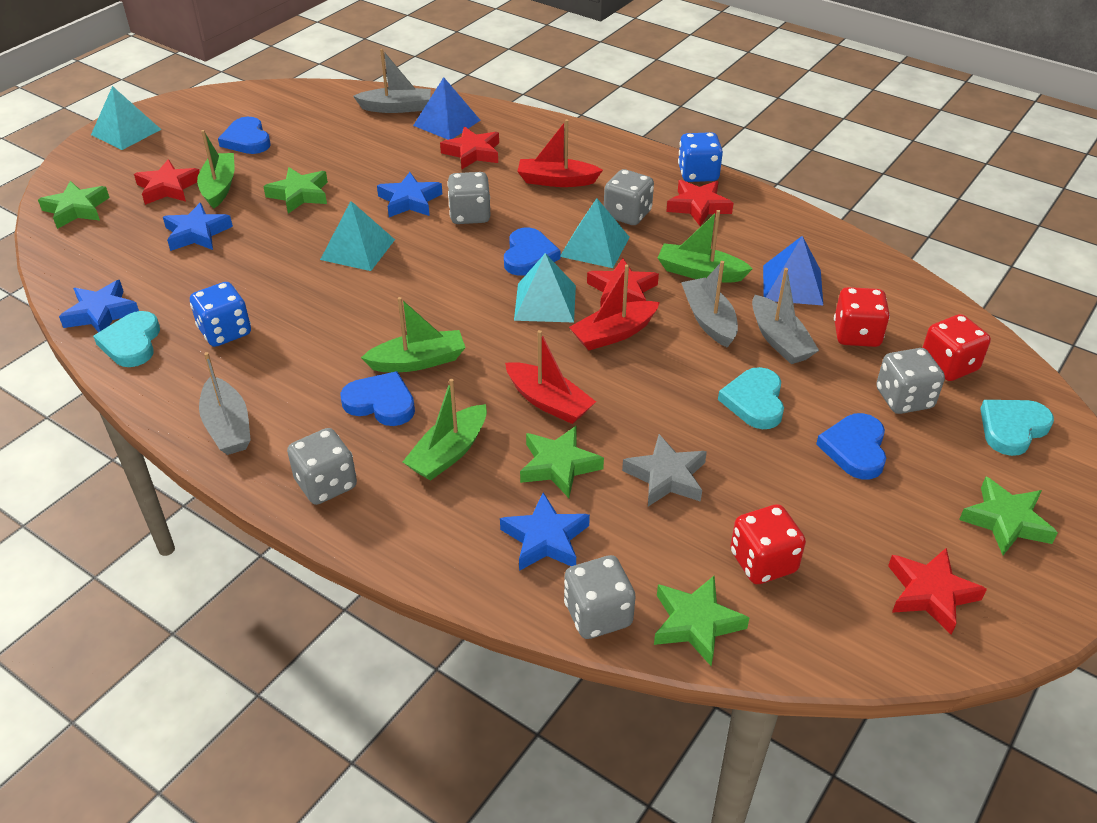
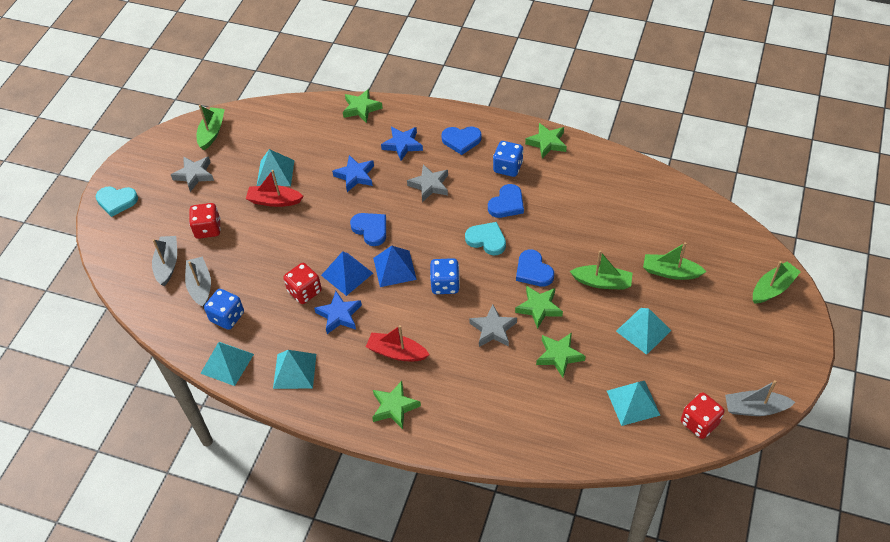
blue dice: [190,282,251,347] [678,132,723,182] = 2 -> [204,289,244,330] [430,258,460,294] [493,141,524,177] = 3
blue star: [59,280,139,332] [163,203,233,251] [377,172,442,217] [500,492,590,571] = 4 -> [314,291,362,334] [332,155,374,192] [381,127,423,161] = 3
grey boat: [199,352,251,455] [353,49,431,113] [681,261,738,347] [752,268,819,364] = 4 -> [152,236,177,286] [185,257,211,307] [725,380,795,416] = 3
grey dice: [287,428,357,505] [447,172,491,224] [564,555,636,639] [604,169,654,225] [876,348,945,414] = 5 -> none = 0
grey star: [622,434,707,506] = 1 -> [171,156,214,192] [407,164,448,202] [469,304,517,347] = 3
red boat: [505,330,596,424] [517,119,603,187] [569,265,660,350] = 3 -> [246,170,304,207] [366,325,430,361] = 2
red star: [134,159,200,205] [440,126,499,170] [587,258,659,308] [666,180,733,226] [888,548,987,635] = 5 -> none = 0
turquoise heart: [93,311,160,367] [718,367,784,429] [980,400,1054,456] = 3 -> [96,186,138,217] [465,222,506,255] = 2
turquoise pyramid: [91,86,162,150] [320,201,395,271] [514,253,576,323] [560,198,630,268] = 4 -> [200,342,254,386] [257,149,294,186] [273,350,316,389] [607,381,660,426] [616,308,672,355] = 5

